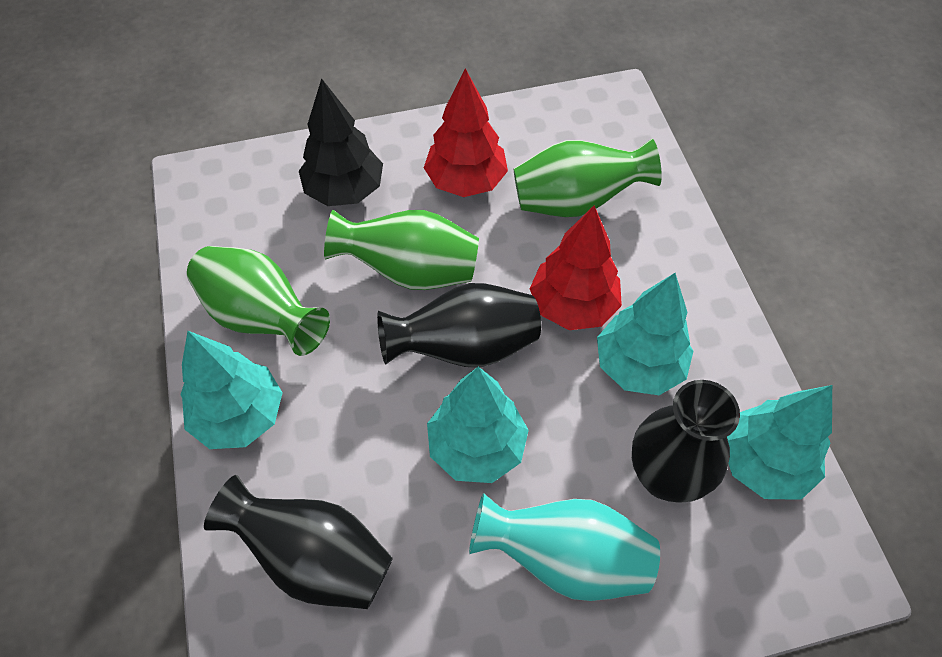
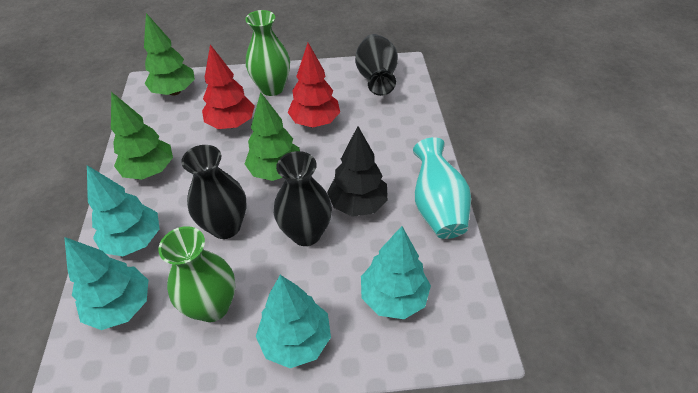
green tree: none = 0 -> [111,92,173,180] [144,13,195,96] [245,92,300,181] = 3
green vase: [187,246,330,356] [324,210,479,290] [514,139,662,217] = 3 -> [158,226,235,322] [245,10,290,96] = 2

